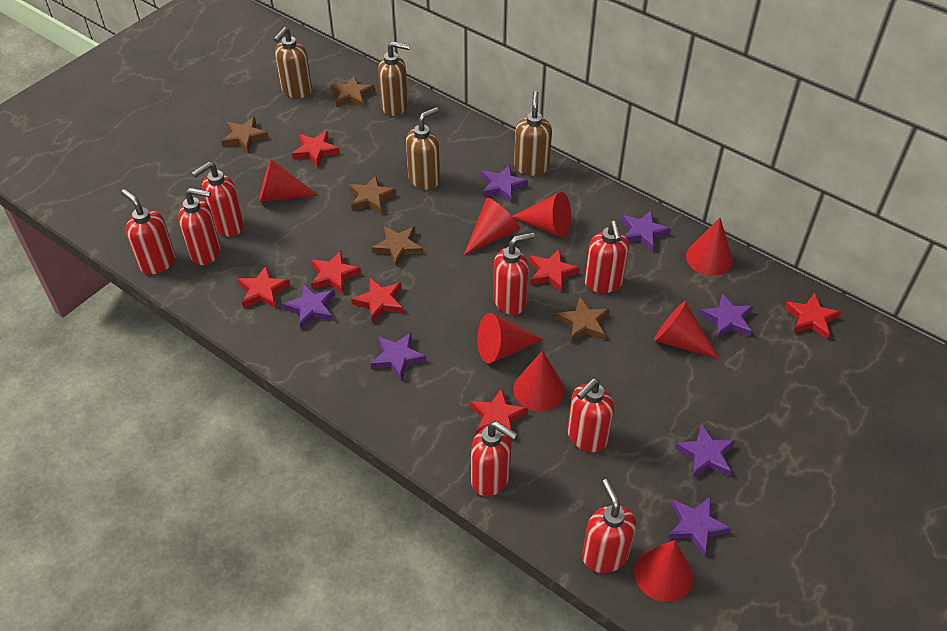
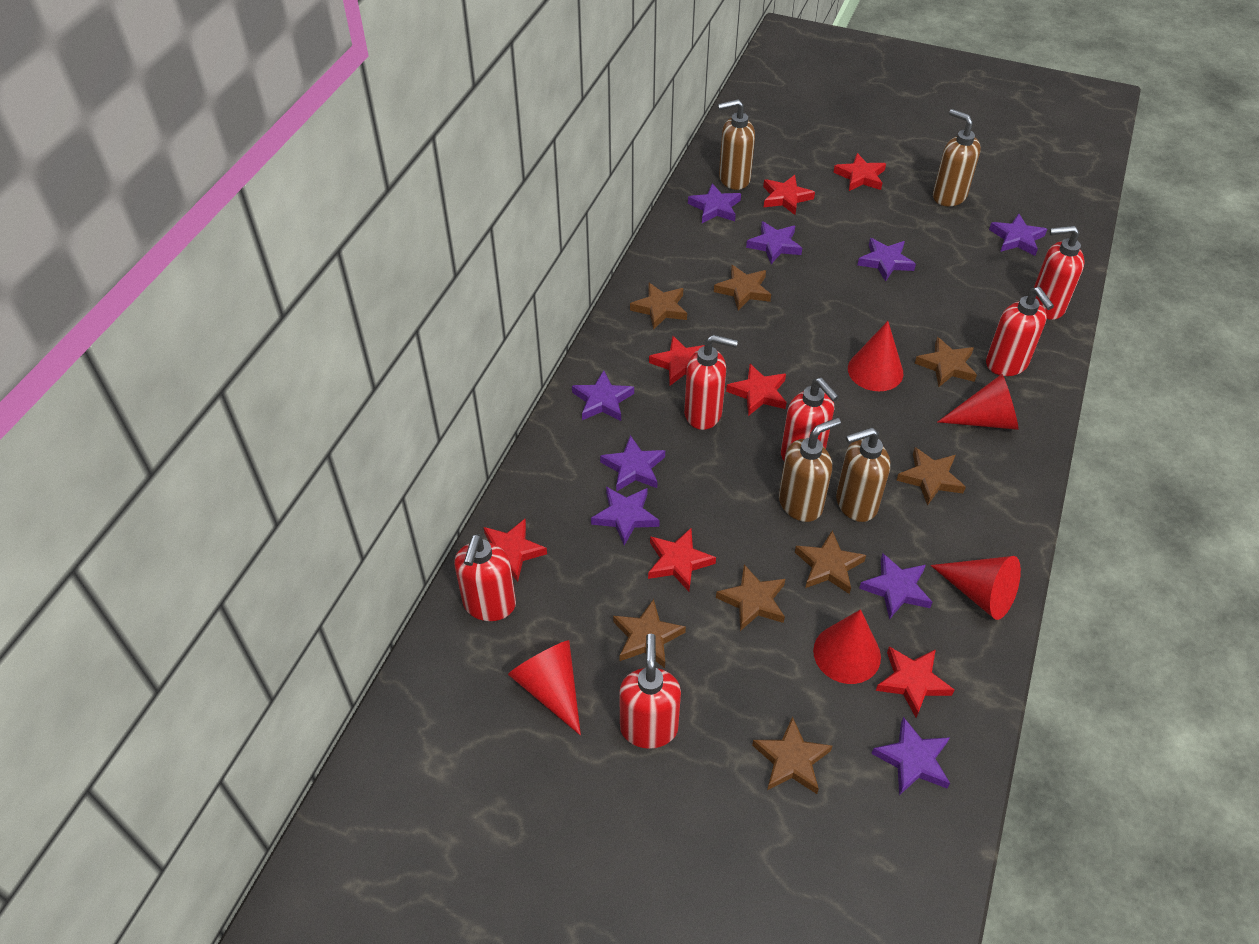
brown star: [222,117,269,153] [331,76,375,108] [348,175,396,214] [372,226,423,267] [556,297,610,343] = 5 -> [613,599,686,668] [630,283,687,330] [714,265,771,310] [716,564,785,631] [752,716,832,794] [795,530,866,594] [896,447,966,506] [915,337,977,387] = 8
purple star: [282,284,335,329] [370,332,426,381] [482,165,528,203] [622,210,671,252] [668,497,732,557] [675,424,735,478] [699,293,753,339] = 7 -> [572,370,634,421] [591,487,660,546] [600,435,665,492] [688,183,741,223] [746,221,802,264] [857,238,916,282] [859,553,932,620] [871,717,950,795] [989,214,1047,256] = 9
red cone: [259,159,319,202] [464,198,520,255] [477,313,544,363] [512,192,571,238] [513,351,565,411] [634,540,693,602] [654,301,720,359] [686,218,733,276] = 8 -> [508,640,581,735] [813,609,881,684] [848,321,903,391] [930,556,1021,620] [938,374,1019,430] = 5
red soap dispenser: [121,189,176,275] [178,188,221,265] [192,162,244,237] [471,421,517,497] [493,232,535,315] [567,378,614,452] [582,479,636,573] [585,221,629,293] = 8 -> [454,534,516,621] [619,634,681,749] [684,335,738,430] [781,378,839,461] [986,287,1054,376] [1034,225,1085,320] = 6

